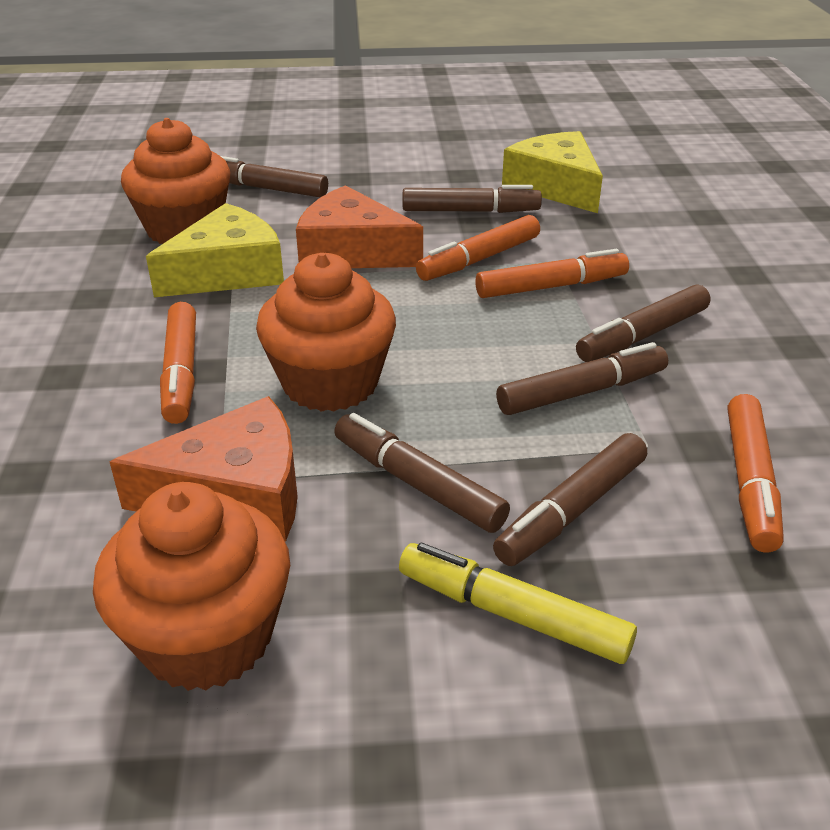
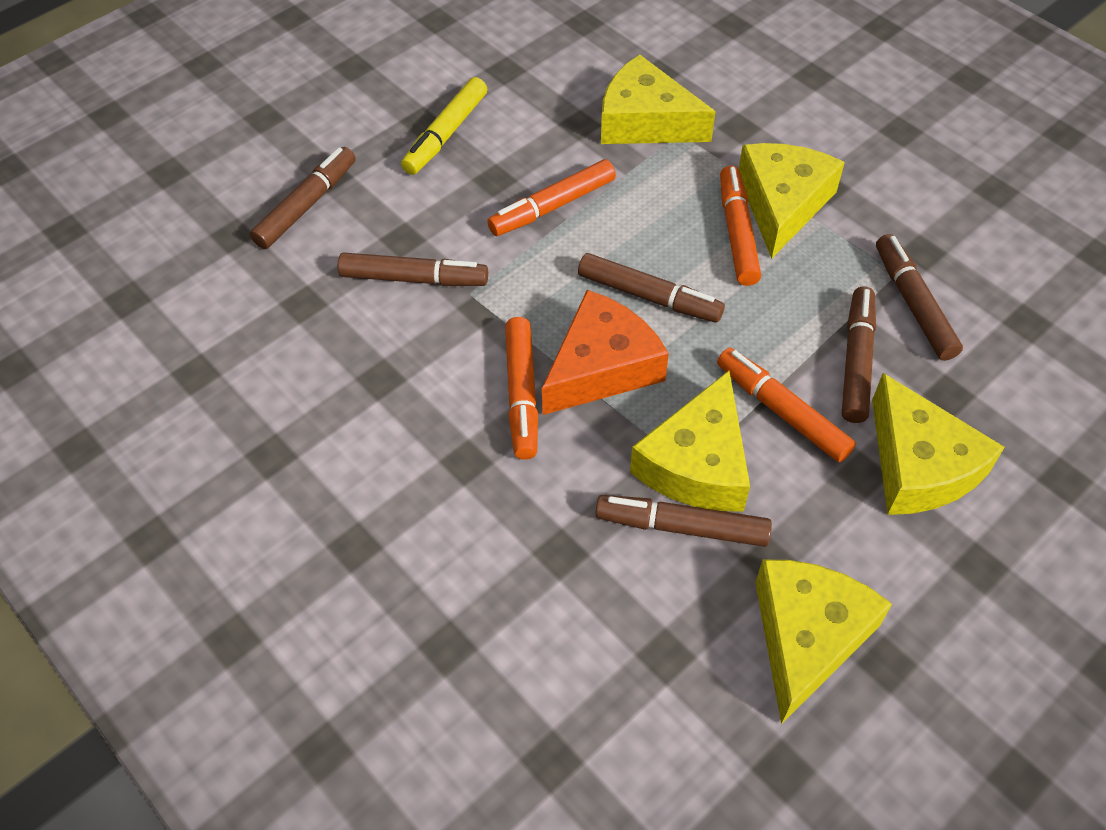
orange cheese: [110,396,298,541] [296,185,423,268] = 2 -> [542,290,669,415] = 1
orange cupcake: [93,482,290,691] [121,118,231,244] [256,253,396,412] = 3 -> none = 0
yellow cheese: [146,203,284,297] [502,131,603,213] = 2 -> [601,54,716,144] [630,371,750,512] [739,143,845,259] [755,560,892,724] [872,373,1005,515] = 5

